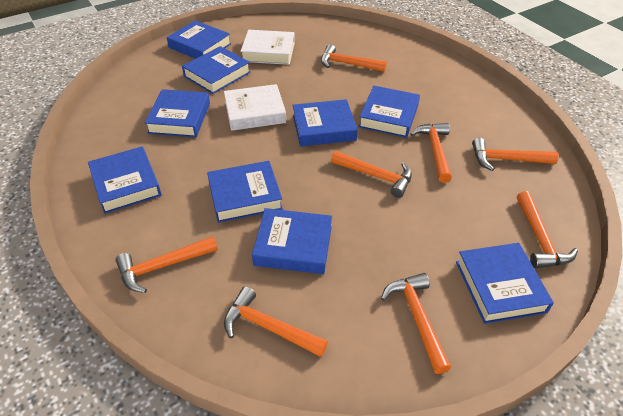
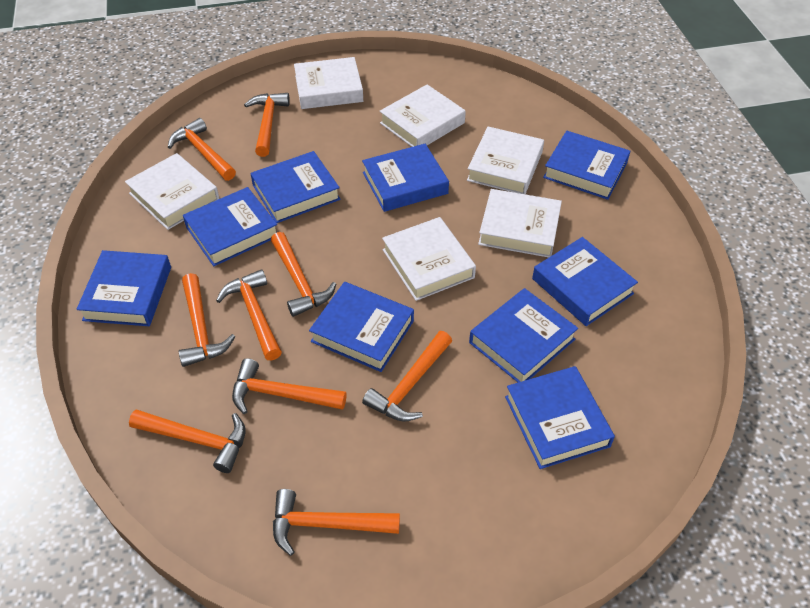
orange hammer: [116,236,218,293] [224,286,328,357] [321,44,387,72] [331,151,412,198] [381,273,451,374] [410,123,452,183] [472,138,559,171] [517,191,578,268] = 8 -> [129,409,245,473] [168,118,236,181] [179,273,235,367] [216,269,282,360] [232,358,347,414] [244,93,290,157] [271,232,336,317] [273,489,400,556] [362,331,452,422] = 9
white book: [224,84,286,131] [240,30,295,65] = 2 -> [125,153,219,230] [294,57,363,109] [380,84,466,147] [382,217,476,301] [467,126,544,194] [478,189,562,258] = 6

